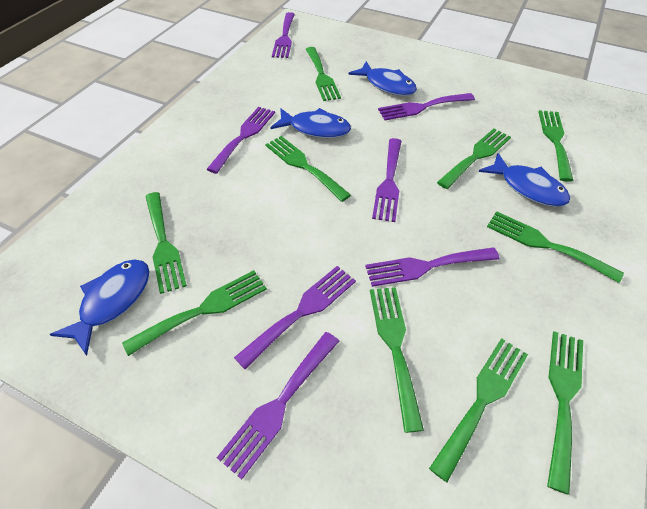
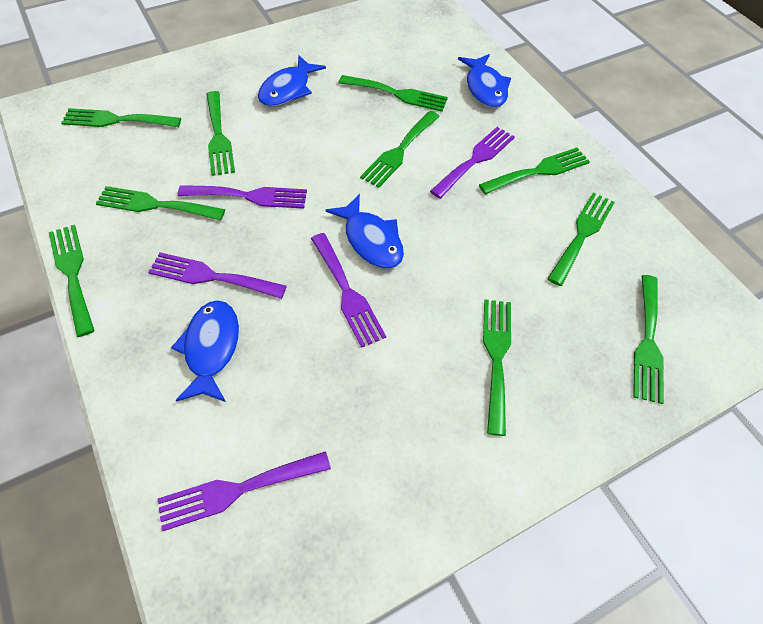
purple fork: [207,107,275,174] [217,332,339,480] [234,266,356,369] [272,12,295,58] [365,247,500,287] [372,138,402,222] [378,93,475,120] = 7 -> [148,252,287,299] [158,451,331,531] [178,185,307,209] [311,233,386,348] [430,127,515,199] = 5

